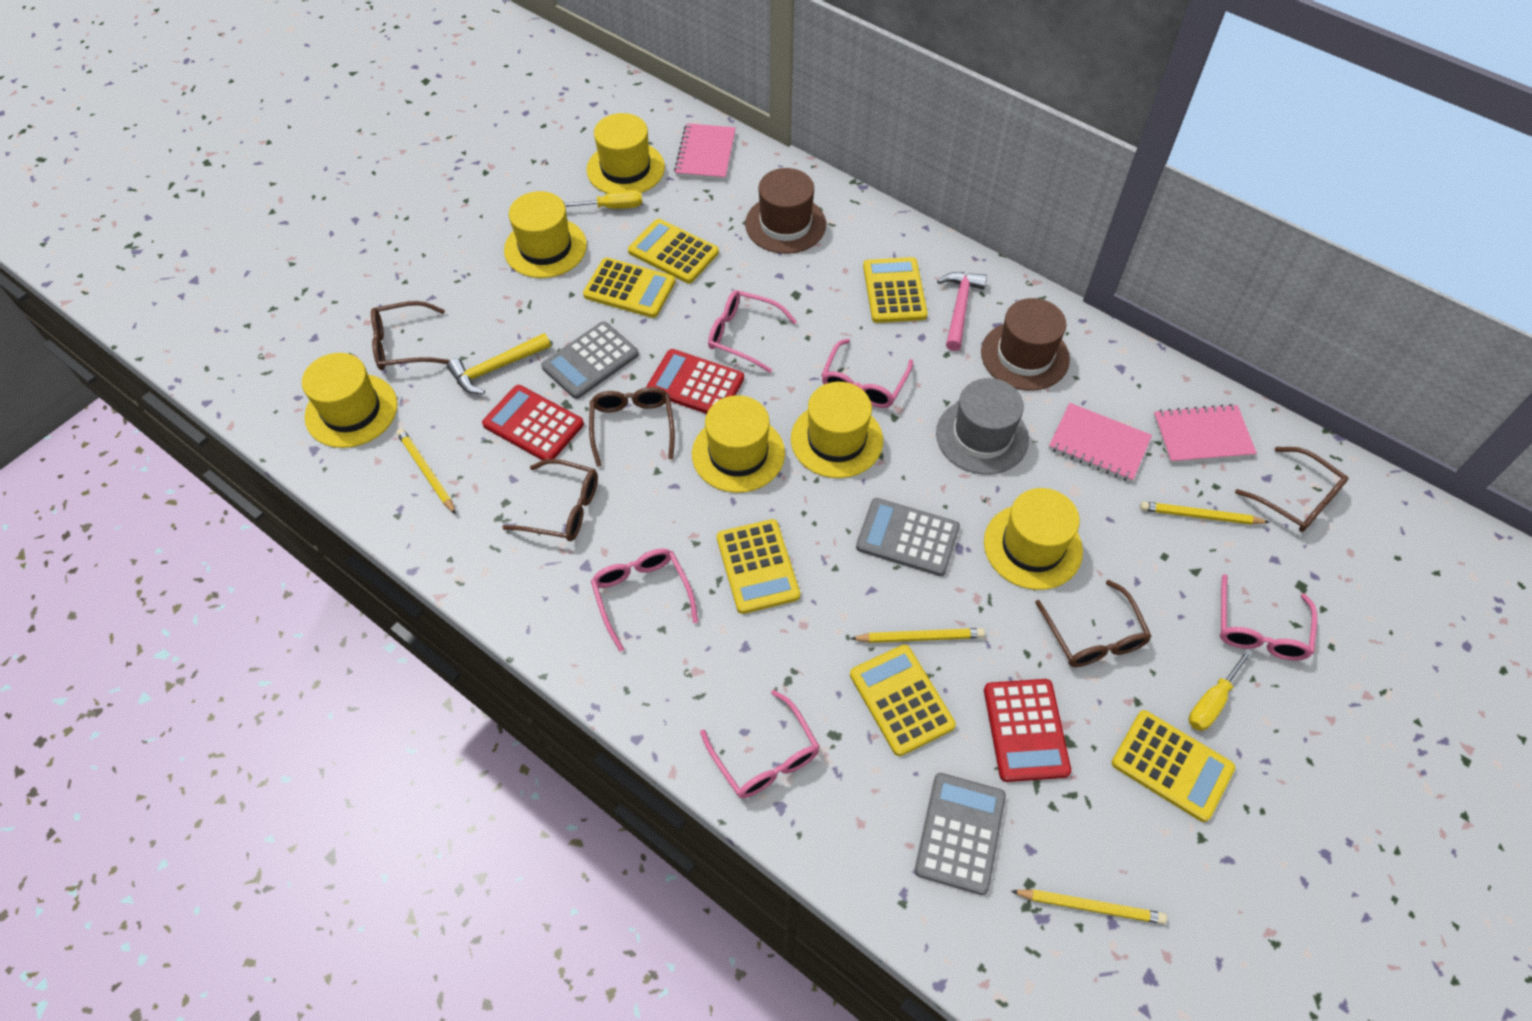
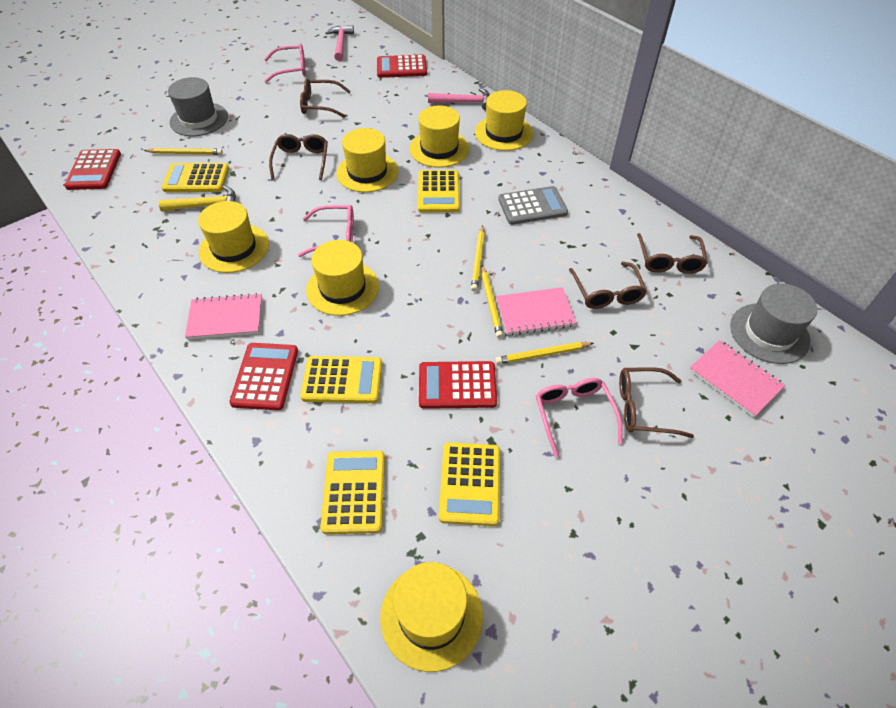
brown hat: [745,168,826,254] [981,298,1070,391] = 2 -> none = 0
grey calculator: [541,321,639,399] [856,498,960,576] [915,773,1006,895] = 3 -> [498,186,568,225] = 1
grey hat: [936,378,1029,475] = 1 -> [168,77,228,136] [730,283,817,364] = 2
pink glasses: [591,549,698,652] [700,690,820,798] [708,290,797,373] [821,339,913,408] [1220,574,1317,660] = 5 -> [264,43,306,83] [298,205,354,257] [536,378,623,458] = 3
pink hammer: [937,272,987,351] = 1 -> [325,25,354,61] [428,88,490,110] = 2
red calculator: [482,385,584,461] [647,349,744,414] [984,679,1071,782] = 3 -> [64,149,121,190] [229,343,298,410] [377,54,427,78] [419,361,497,409] = 4
yellow calculator: [583,258,675,318] [628,219,719,283] [717,519,800,614] [850,644,956,756] [863,257,928,323] [1112,710,1235,822] = 6 -> [161,163,229,192] [300,356,382,403] [321,451,385,534] [418,170,460,213] [439,442,500,526] = 5
yellow screwdriver: [564,190,642,209] [1189,648,1253,731] = 2 -> none = 0

